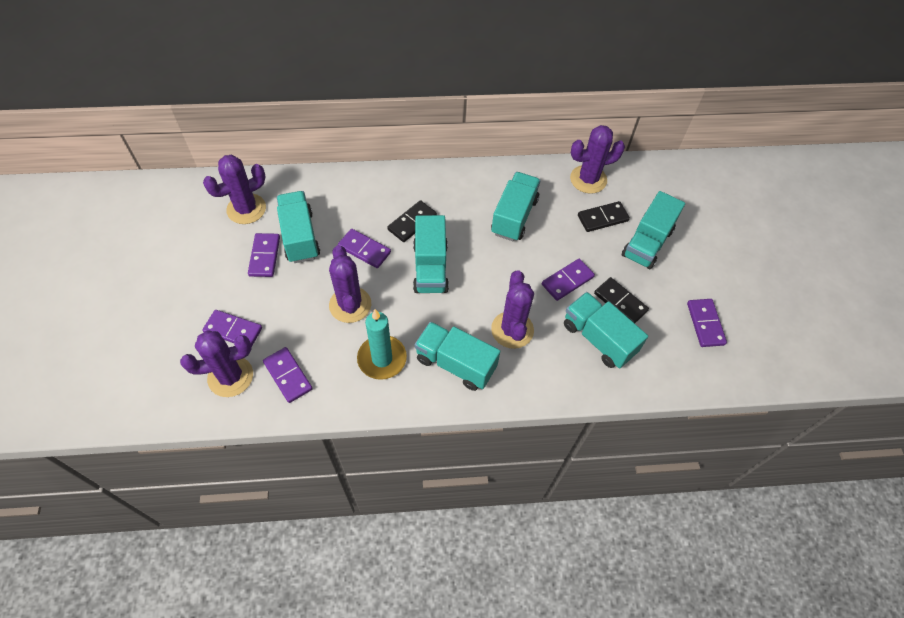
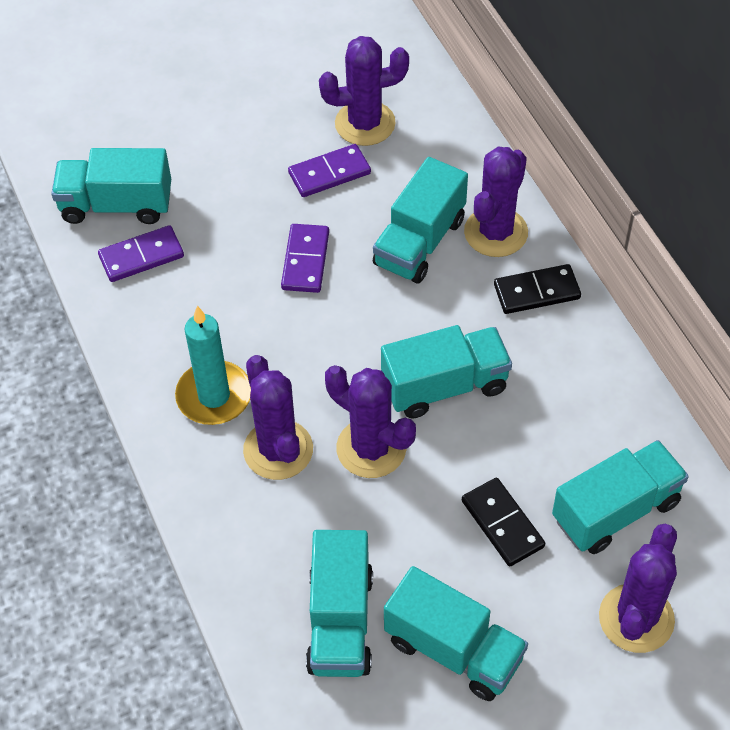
black domino: [387,200,437,242] [578,201,630,232] [594,277,649,323] = 3 -> [462,478,545,566] [494,264,581,314] = 2
purple domino: [202,310,262,347] [248,233,280,277] [263,347,313,403] [338,229,391,268] [542,259,595,301] [687,299,727,347] = 6 -> [98,225,184,282] [281,224,329,293] [288,144,371,197] = 3

